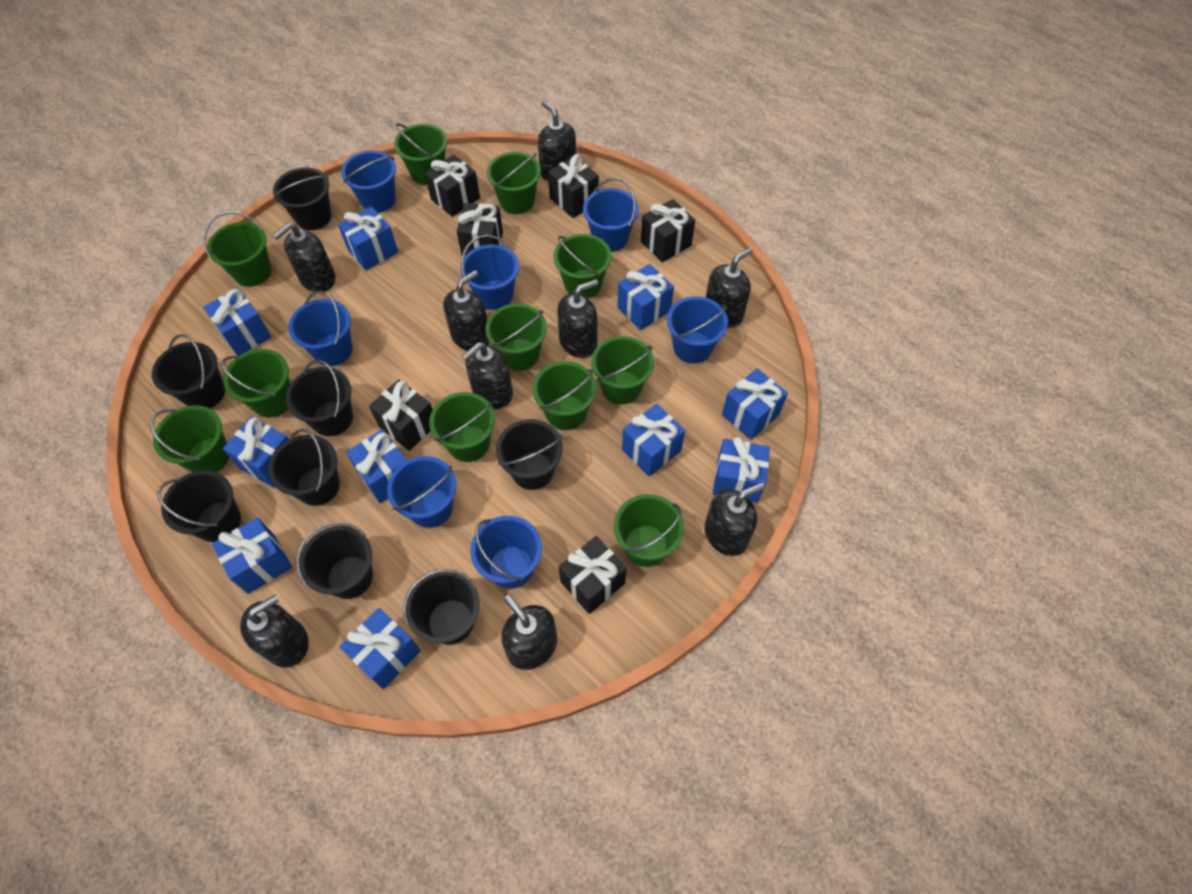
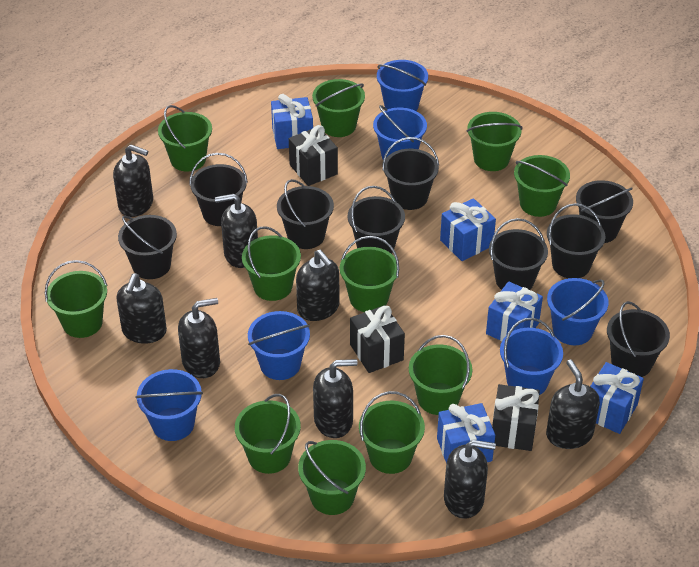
black bucket: [152,334,225,409] [157,470,241,542] [268,429,340,506] [273,168,331,230] [286,360,353,436] [296,522,373,599] [403,569,480,645] [496,419,563,490] = 8 -> [118,215,177,279] [189,153,248,226] [277,179,334,249] [348,186,405,254] [382,137,439,210] [489,218,548,290] [547,203,606,278] [576,180,633,243] [607,301,670,377] = 9
black gift: [369,379,433,451] [425,155,480,217] [457,203,503,256] [548,154,599,218] [559,536,627,614] [641,199,695,262] = 6 -> [289,125,338,186] [350,305,405,373] [492,384,540,451] = 3
black soap dispenser: [240,595,309,667] [273,222,336,292] [443,270,489,351] [462,342,513,409] [501,595,557,670] [538,101,576,181] [557,279,598,358] [705,482,765,556] [706,247,753,328] = 9 -> [113,144,153,217] [117,273,167,344] [178,298,220,378] [215,194,258,268] [296,250,339,321] [313,359,358,438] [444,440,496,519] [546,359,600,449] = 8
blue bucket: [289,291,352,366] [341,150,396,213] [387,456,456,528] [460,235,519,310] [470,516,542,589] [583,178,639,252] [667,296,728,363] = 7 -> [136,369,203,441] [248,311,310,380] [373,105,427,159] [377,60,428,111] [500,318,563,395] [547,278,609,345] = 6
blue gift: [203,288,272,356] [212,517,292,594] [223,417,289,488] [338,206,398,270] [340,608,421,689] [346,429,407,503] [617,264,674,330] [622,404,685,476] [713,437,770,503] [722,368,788,440] = 10 -> [271,94,313,149] [437,403,495,463] [440,198,496,261] [486,281,543,341] [590,362,644,434] = 5

